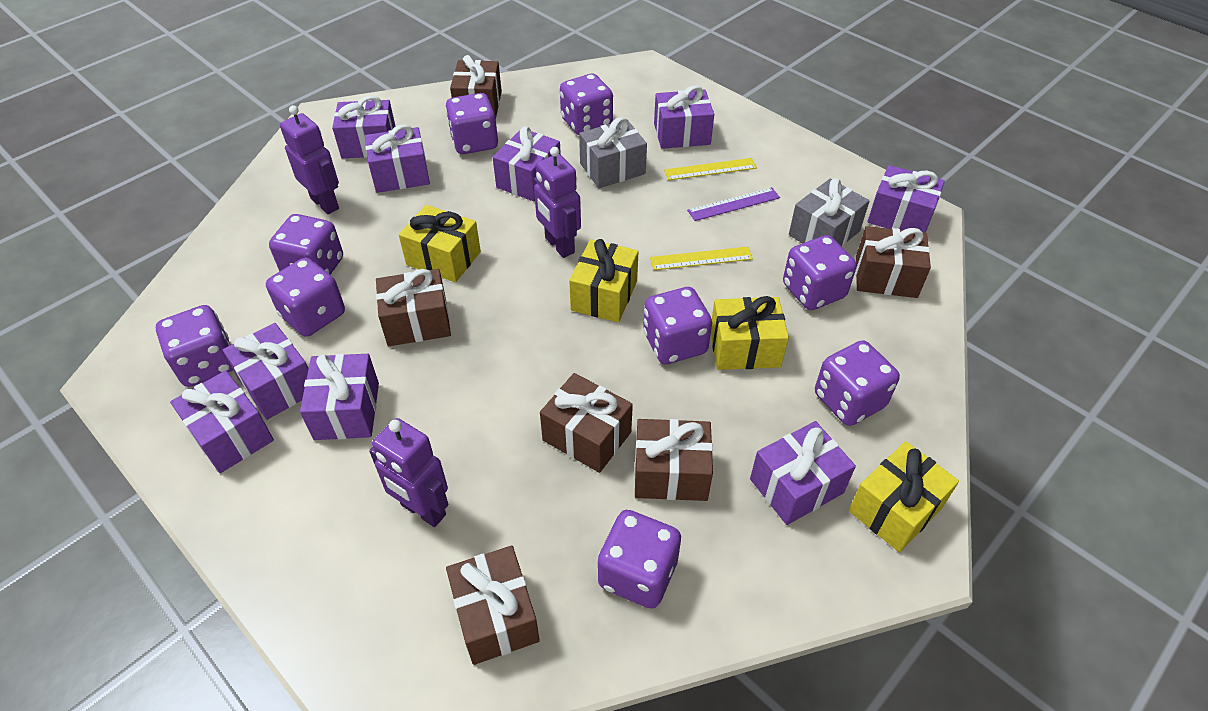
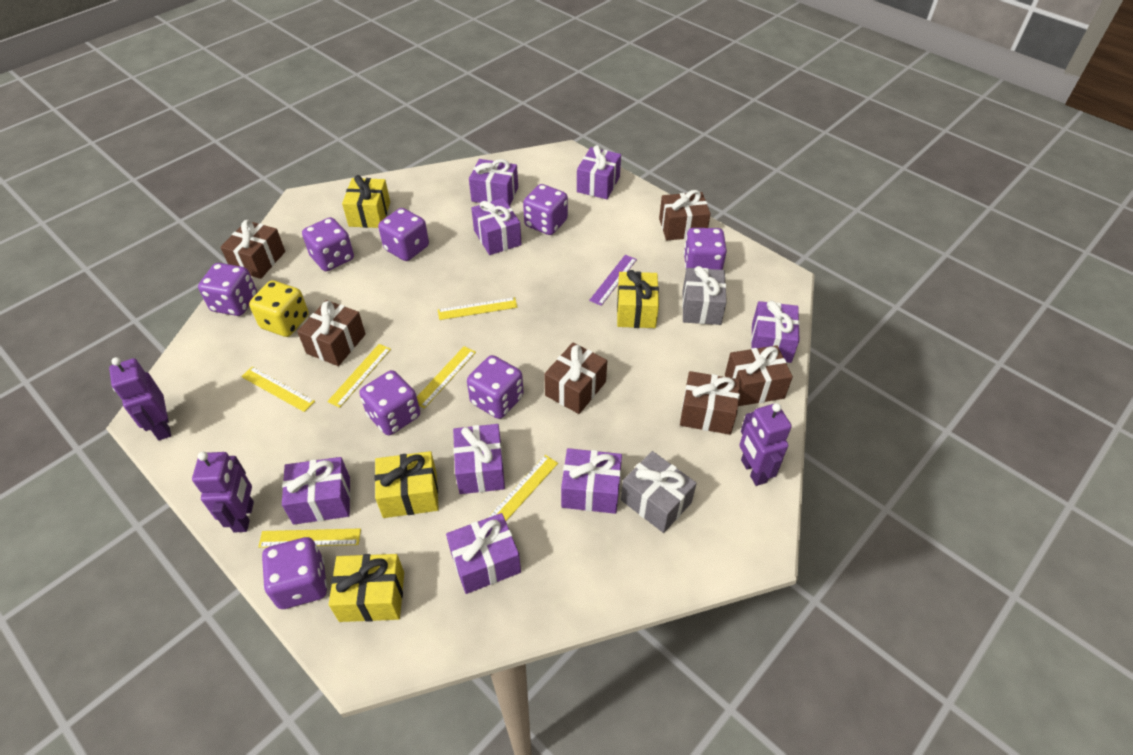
purple dice: [156,305,233,387] [266,257,345,337] [269,214,343,275] [445,93,498,154] [560,74,613,135] [598,510,681,609] [643,287,712,364] [783,235,857,310] [815,340,900,426] = 9 -> [198,263,257,316] [262,537,327,609] [302,217,354,271] [359,370,420,435] [378,208,429,261] [467,355,524,419] [523,184,568,235] [684,228,727,270] = 8
purple gift: [170,371,274,473] [223,323,309,420] [300,354,379,440] [332,96,396,158] [365,124,430,193] [493,126,561,201] [654,85,714,149] [750,421,856,525] [867,165,945,233] = 9 -> [282,457,350,525] [446,513,521,594] [453,424,505,494] [469,159,518,206] [471,198,522,255] [561,448,622,514] [577,145,621,199] [751,301,800,363] = 8
yellow dice: none = 0 -> [249,280,309,337] = 1
yellow ruler: [650,247,753,270] [664,158,757,180] = 2 -> [241,367,315,412] [258,528,361,548] [327,344,391,408] [417,346,476,409] [438,297,518,320] [487,455,558,521] = 6

